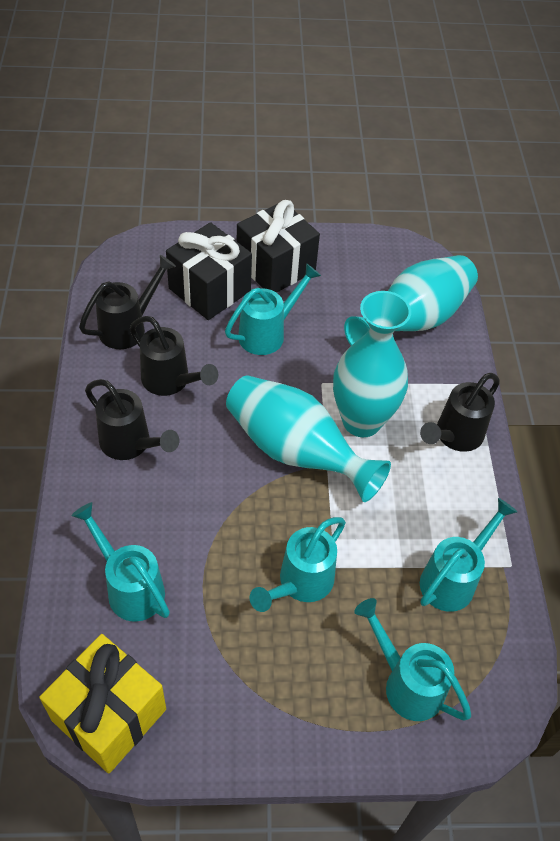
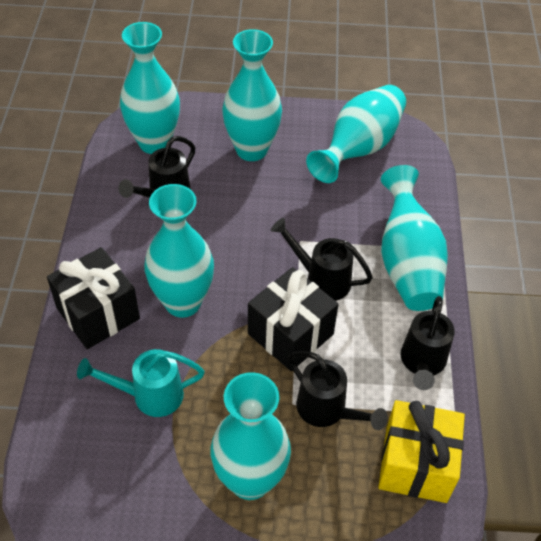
turquoise vase: [226,375,391,502] [333,291,411,437] [344,255,478,346] = 3 -> [120,22,180,154] [144,184,214,318] [210,372,291,500] [222,29,282,161] [306,85,406,183] [381,165,448,311] = 6
turquoise watering can: [72,502,170,622] [225,263,321,355] [249,517,346,612] [354,598,471,721] [420,498,517,612] = 5 -> [77,349,205,417] = 1

